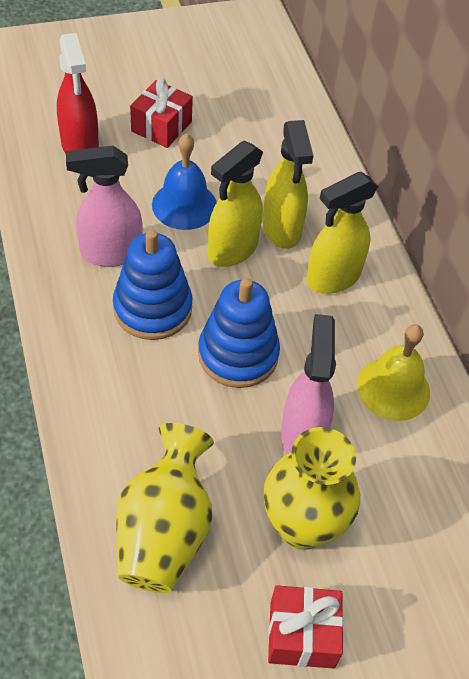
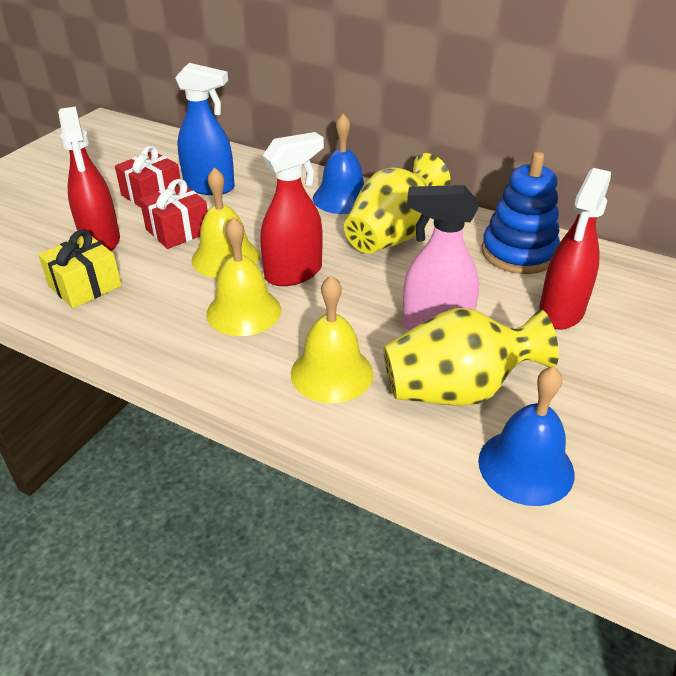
blue bell: [152,133,217,230] = 1 -> [313,113,364,214] [478,366,575,506] = 2
blue spray bottle: none = 0 -> [175,63,235,195] = 1
blue stacking toy: [113,229,192,340] [198,278,280,388] = 2 -> [482,152,560,274] = 1
pink spray bottle: [66,146,143,267] [281,314,336,454] = 2 -> [402,185,479,331] = 1
red spray bottle: [57,33,99,154] = 1 -> [58,107,120,251] [260,132,324,286] [539,168,611,329] = 3
yellow bell: [357,324,430,421] = 1 -> [192,167,260,278] [206,217,281,336] [291,275,373,403] = 3
yellow gift: none = 0 -> [38,230,122,309] = 1
yellow spray bottle: [208,141,263,267] [262,120,313,249] [306,172,378,294] = 3 -> none = 0

